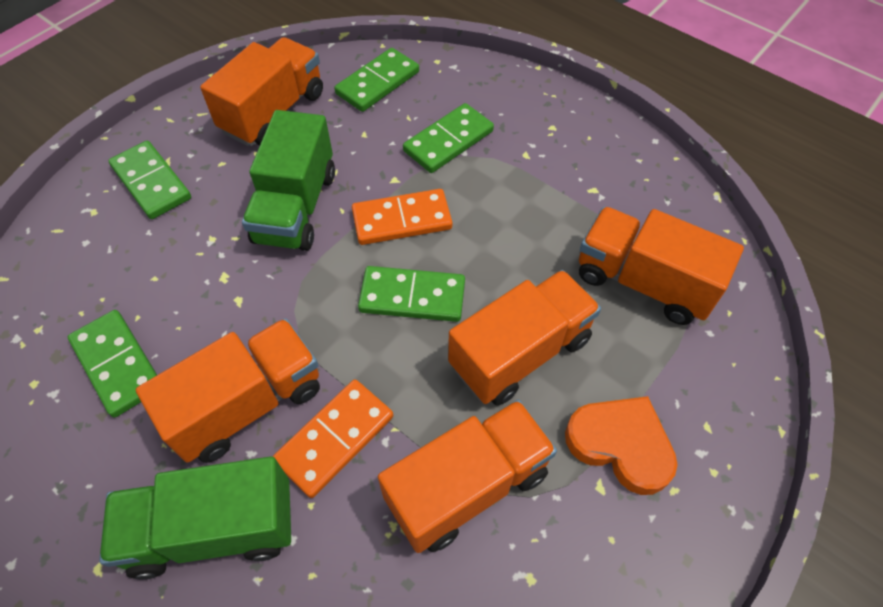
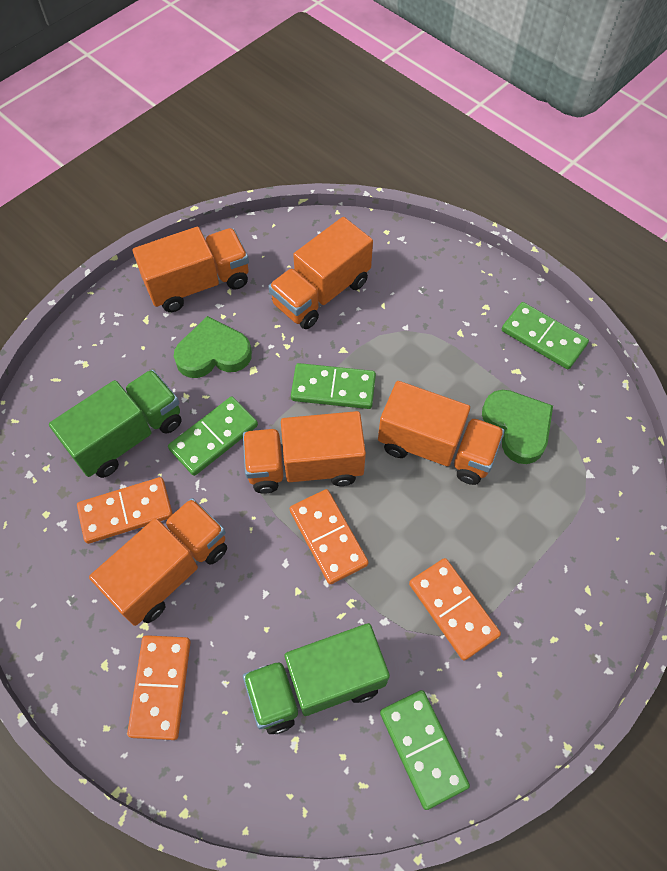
green domino: [68,310,157,418] [108,141,191,219] [334,48,419,112] [358,266,465,322] [403,103,494,173] = 5 -> [168,396,258,476] [291,363,376,409] [380,690,470,810] [502,302,589,369] = 4
green heart: none = 0 -> [174,316,252,378] [482,390,553,464] = 2
orange domino: [273,379,393,498] [352,189,452,245] = 2 -> [77,477,173,544] [127,635,191,740] [290,489,368,584] [409,558,501,661] = 4
orange heart: [565,396,677,495] = 1 -> none = 0

